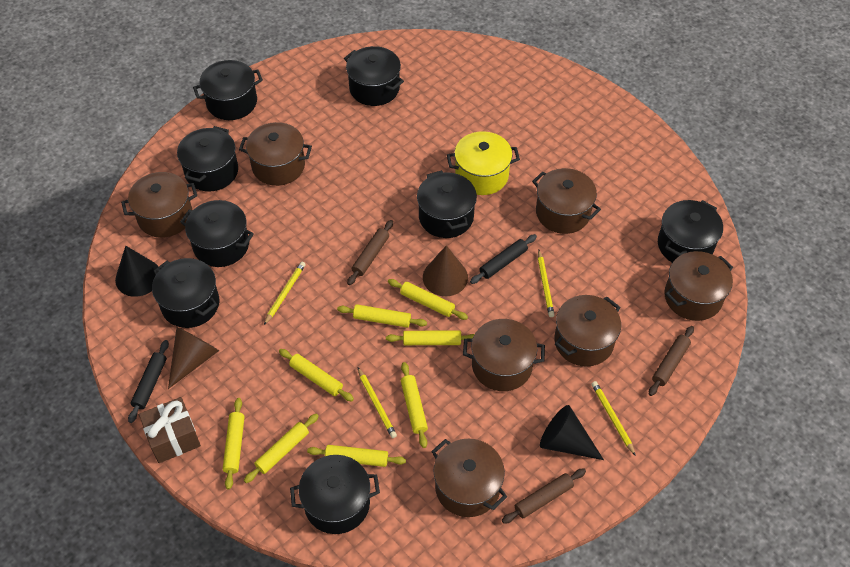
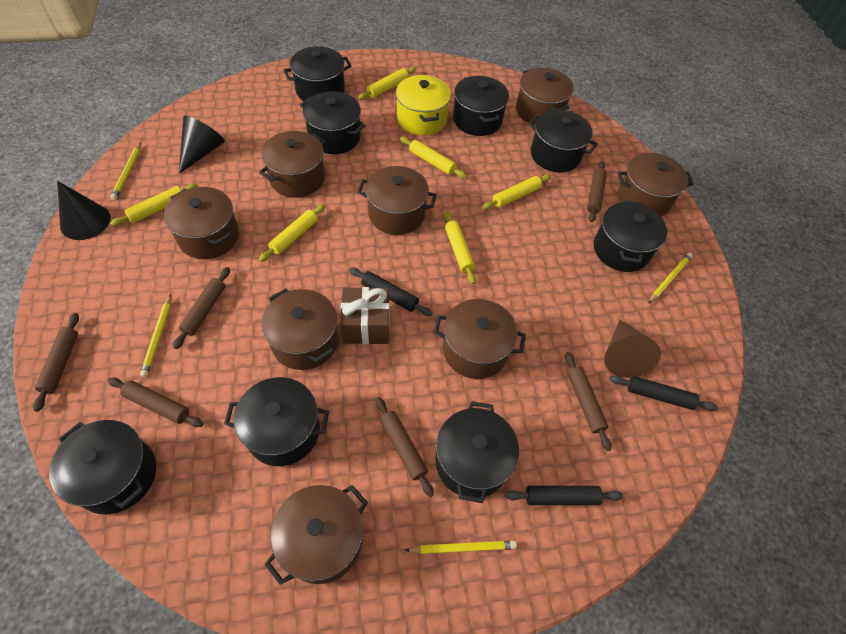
black rolling pin: [128,340,169,423] [470,234,537,284] = 2 -> [349,268,432,316] [505,486,623,505] [610,375,718,411] = 3
brown cone: [168,327,219,389] [423,245,468,296] = 2 -> [604,320,661,378] = 1
brown pot: [121,172,197,238] [239,122,312,186] [431,439,507,517] [463,319,545,391] [532,168,601,234] [554,295,621,366] [664,251,733,321] = 7 -> [164,187,239,259] [259,131,326,198] [262,288,338,370] [264,485,368,585] [357,166,437,235] [434,299,526,379] [516,68,574,125] [617,153,693,217] = 8
brown rolling pin: [347,220,393,285] [502,469,586,524] [649,326,694,396] = 3 -> [33,313,79,412] [108,378,203,427] [173,267,230,349] [376,397,434,497] [565,352,612,451] [587,161,607,222] = 6
yellow rolling pin: [223,398,245,490] [244,414,319,483] [279,349,354,401] [307,445,406,467] [337,304,427,328] [386,330,474,345] [388,279,468,320] [401,362,428,448] = 8 -> [110,183,198,226] [259,204,326,262] [358,67,416,100] [400,137,466,178] [444,211,476,284] [482,174,551,210] = 6

